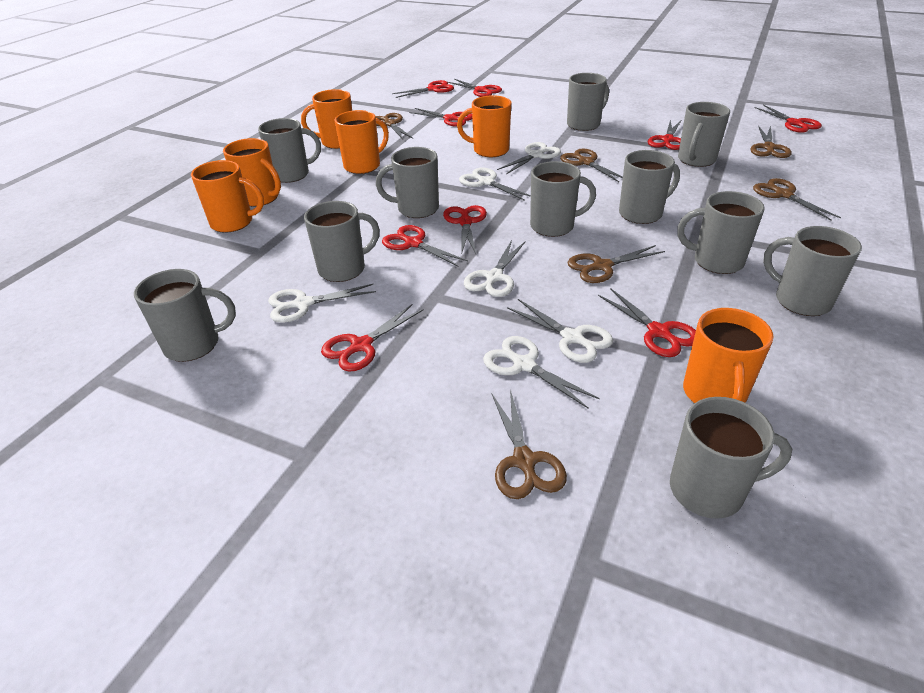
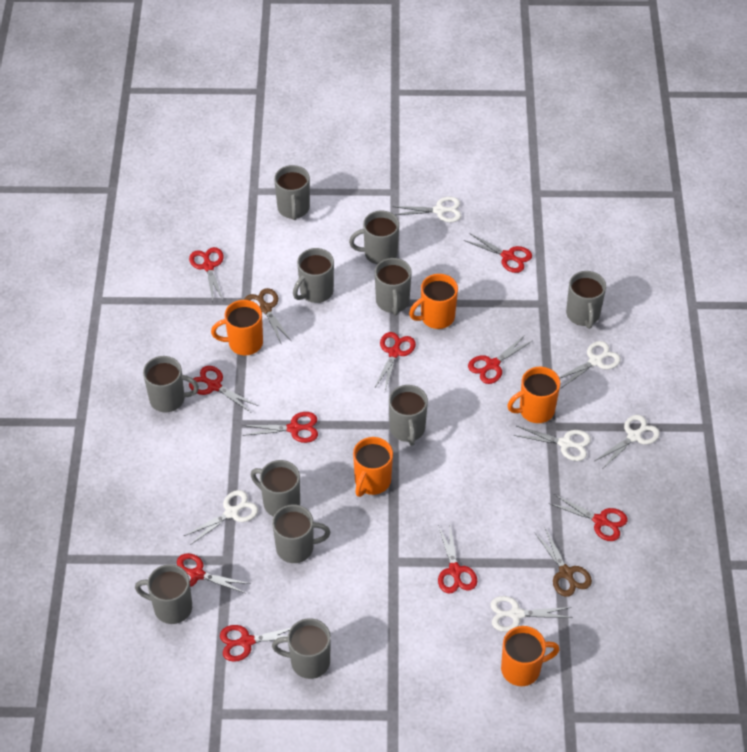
brown scissors: [375,113,413,139] [492,390,567,499] [560,149,623,182] [568,245,665,283] [750,126,792,158] [753,178,841,221] = 6 -> [244,288,291,345] [534,528,592,597] = 2
orange mug: [191,160,264,233] [223,138,281,207] [301,89,352,149] [335,110,389,174] [457,95,511,157] [683,308,774,403] = 6 -> [211,300,263,355] [353,437,393,497] [409,274,458,329] [501,626,560,686] [507,367,560,423] = 5
red scissors: [321,304,424,372] [382,225,468,267] [392,80,454,98] [409,108,472,127] [443,205,487,254] [448,79,502,97] [598,288,696,357] [648,120,681,150] [755,105,822,133] = 9 -> [177,553,251,594] [189,247,224,301] [189,366,258,412] [220,625,291,662] [242,412,318,443] [374,332,416,391] [438,525,477,594] [464,233,532,273] [468,335,532,384] [550,494,627,541] = 10

